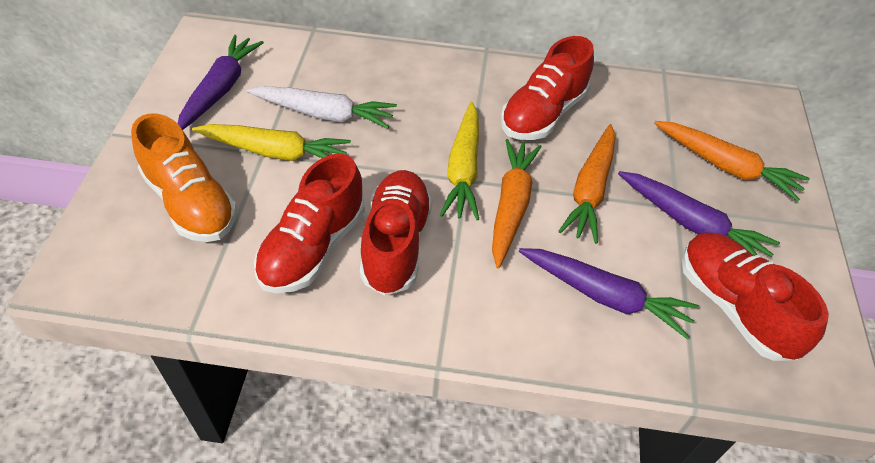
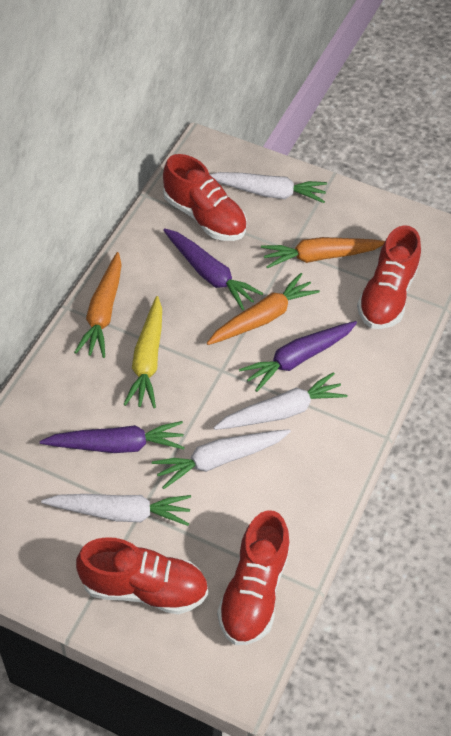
orange shoe: [131,114,237,242] = 1 -> none = 0
white carrot: [247,86,397,129] = 1 -> [41,494,191,526] [152,429,291,489] [209,172,327,203] [214,372,347,430] = 4
yellow carrot: [192,124,351,161] [440,102,479,220] = 2 -> [123,296,162,408] = 1

